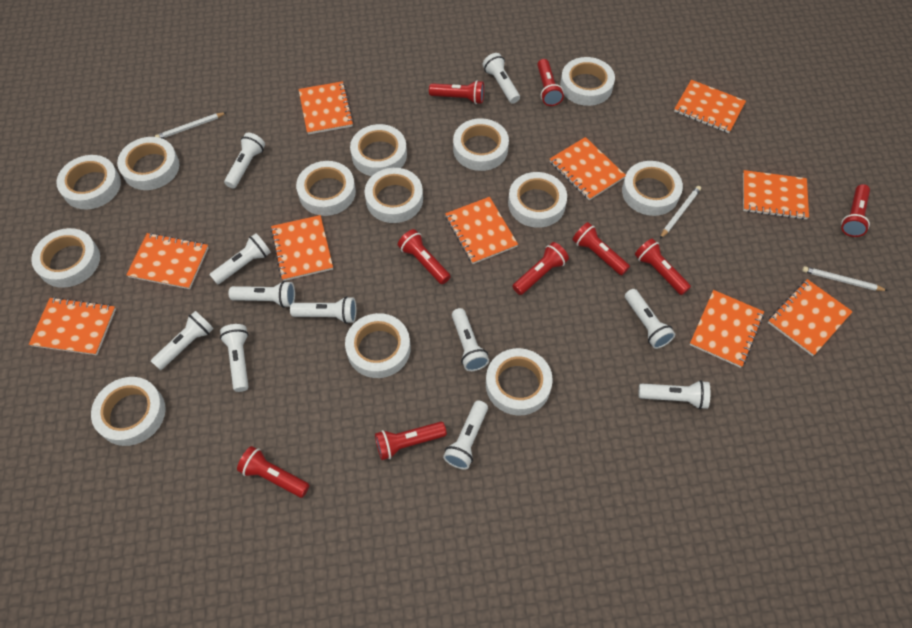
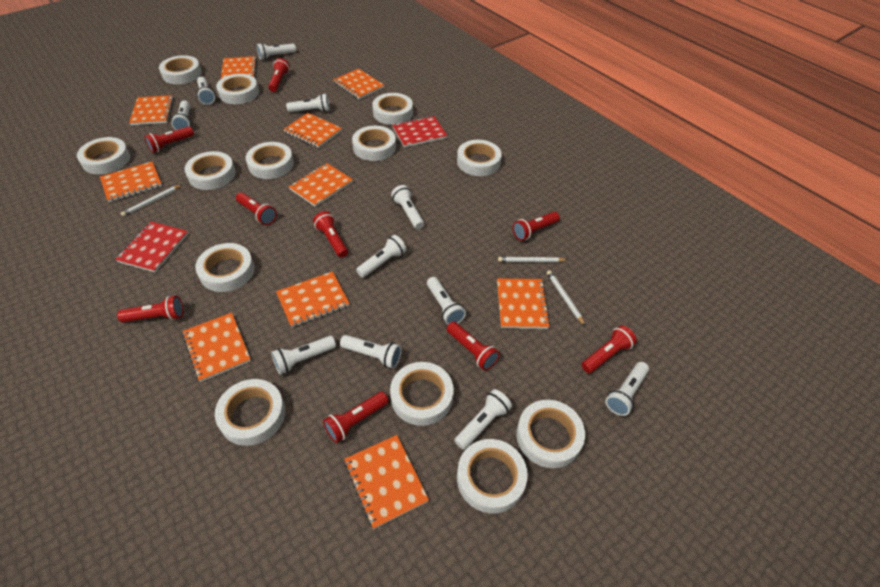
red notebook: none = 0 -> [115,222,188,273] [392,116,447,148] = 2

